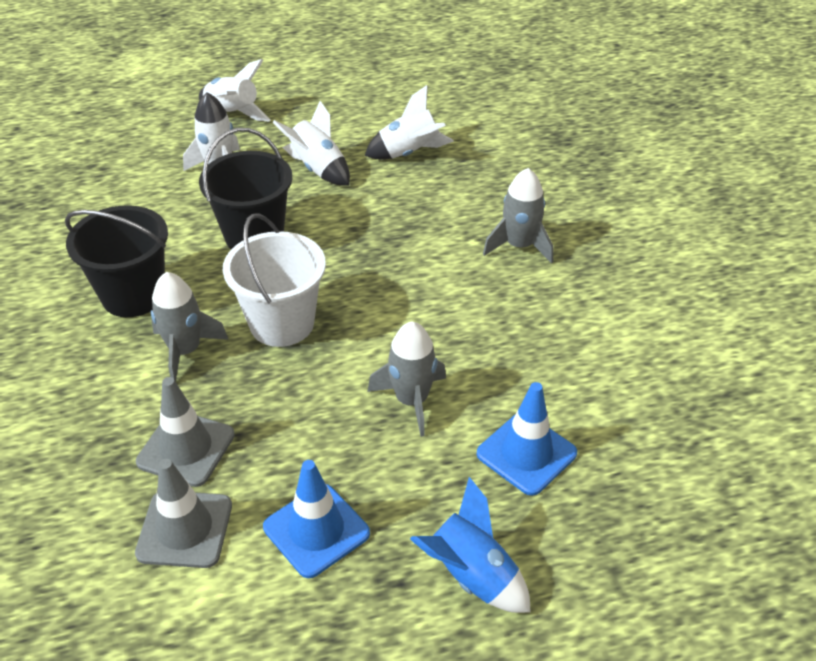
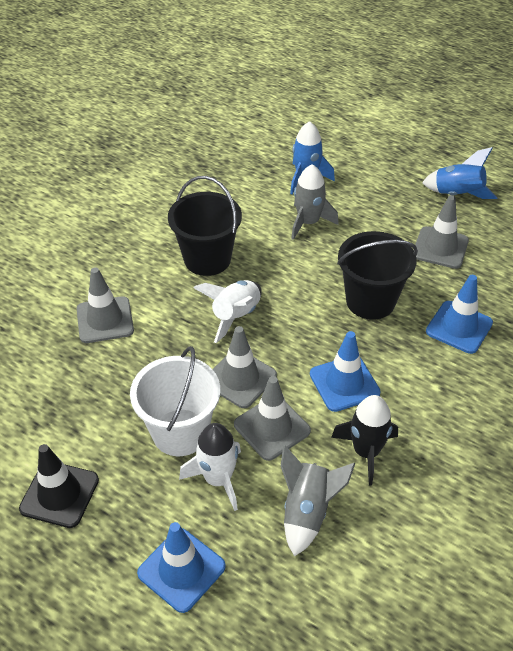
black rocket: none = 0 -> [331,395,398,486] = 1
black traffic cone: none = 0 -> [19,444,99,528] = 1
blue rocket: [410,477,531,613] = 1 -> [290,121,335,194] [422,147,498,199] = 2
blue traffic cone: [263,460,370,578] [476,382,577,496] = 2 -> [137,522,226,613] [310,331,381,412] [426,275,493,354] = 3
grey rocket: [151,272,229,382] [367,321,446,437] [483,168,553,264] = 3 -> [281,445,355,556] [291,164,339,240] = 2
grey traffic cone: [135,459,232,568] [136,377,235,487] = 2 -> [77,267,134,343] [212,326,277,408] [234,376,311,461] [415,195,469,269] = 4
white rocket: [183,93,240,171] [199,59,270,121] [273,101,350,185] [365,85,454,159] = 4 -> [179,423,241,511] [193,280,262,343] = 2

